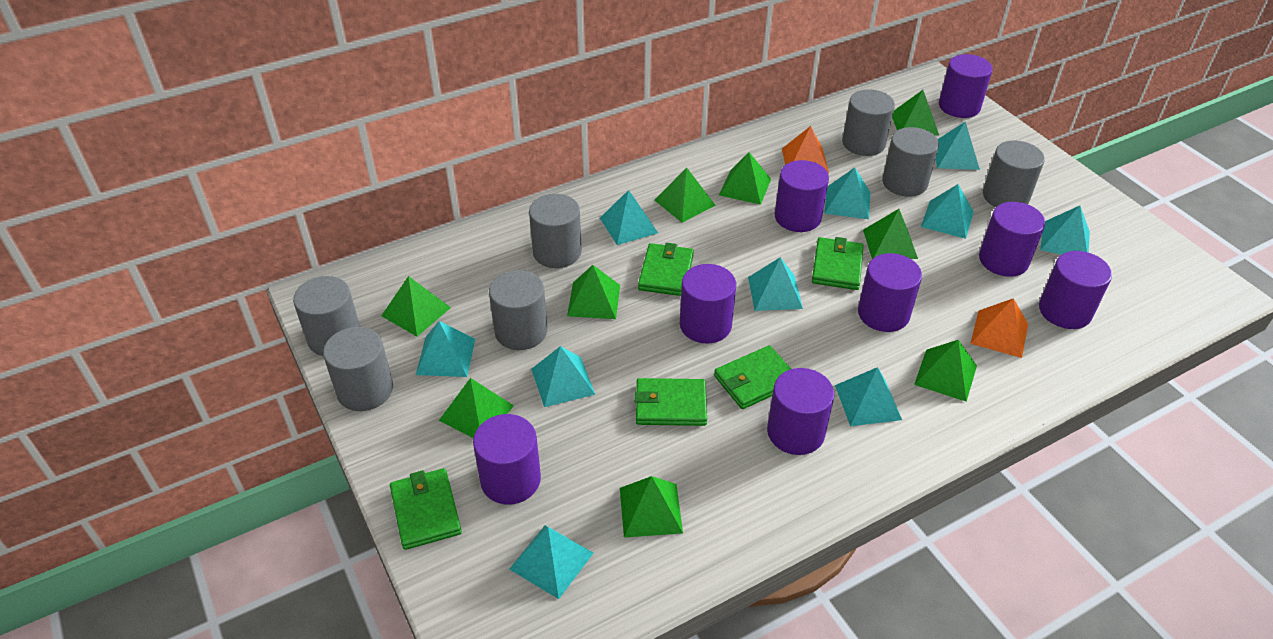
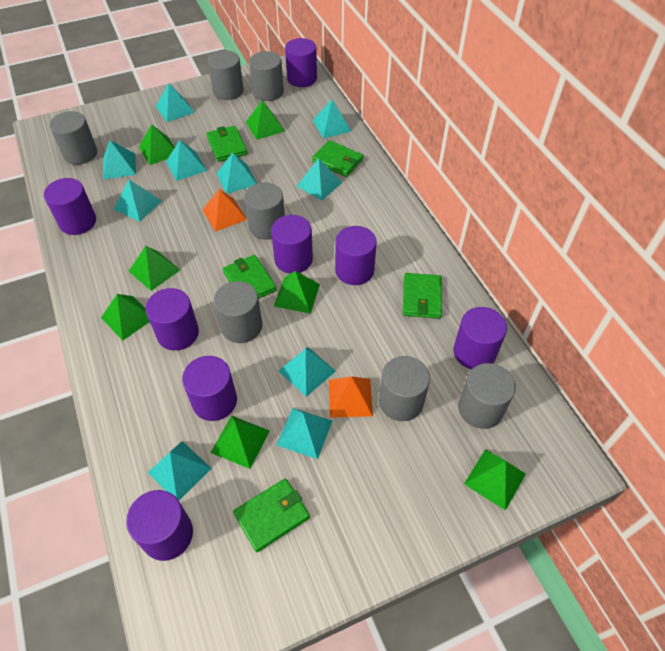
green pyramid: [381,276,451,336] [439,378,514,438] [567,265,620,319] [620,476,683,538] [655,168,716,223] [719,152,771,205] [863,209,918,259] [892,90,939,136] [914,340,977,402] = 9 -> [101,294,150,340] [129,246,180,291] [139,124,175,165] [211,416,270,469] [246,100,285,140] [274,271,320,314] [464,449,526,511] = 7

